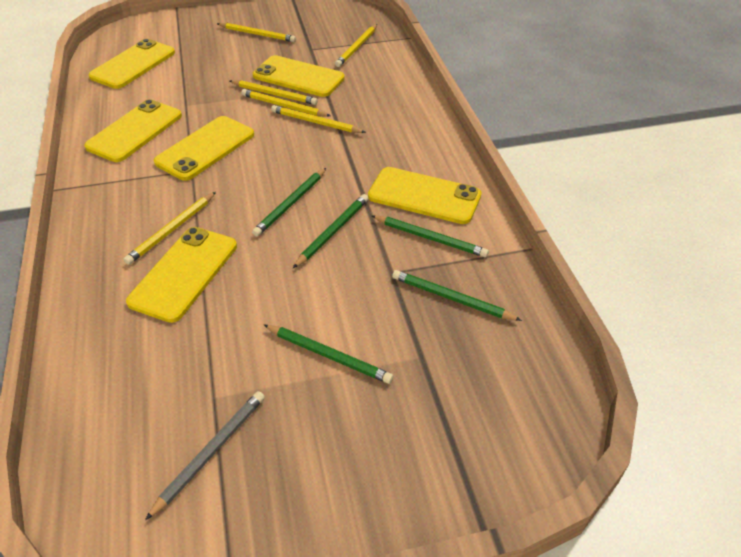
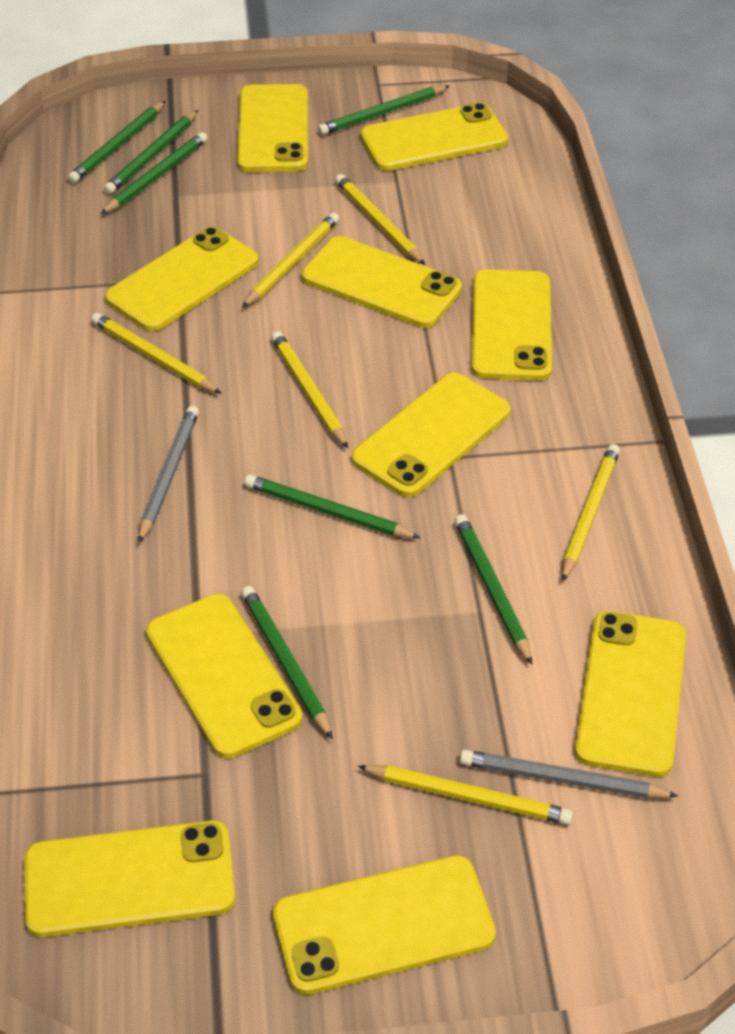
green pencil: [252,168,326,237] [264,325,393,384] [293,194,369,268] [372,215,489,257] [392,270,522,321] = 5 -> [68,101,166,183] [101,132,208,214] [104,110,198,194] [241,586,333,739] [245,475,421,538] [318,85,450,135] [454,514,532,665] = 7
grey pencil: [145,391,265,520] = 1 -> [138,406,199,543] [460,750,678,798] = 2
yellow phone: [84,99,182,162] [88,39,175,89] [126,227,237,323] [154,116,254,181] [253,55,345,97] [368,167,481,224] = 6 -> [24,820,235,937] [105,227,259,331] [146,594,303,758] [237,84,308,172] [273,855,496,995] [301,236,462,328] [351,373,511,497] [360,103,508,171] [472,269,552,381] [575,611,686,777] = 10

